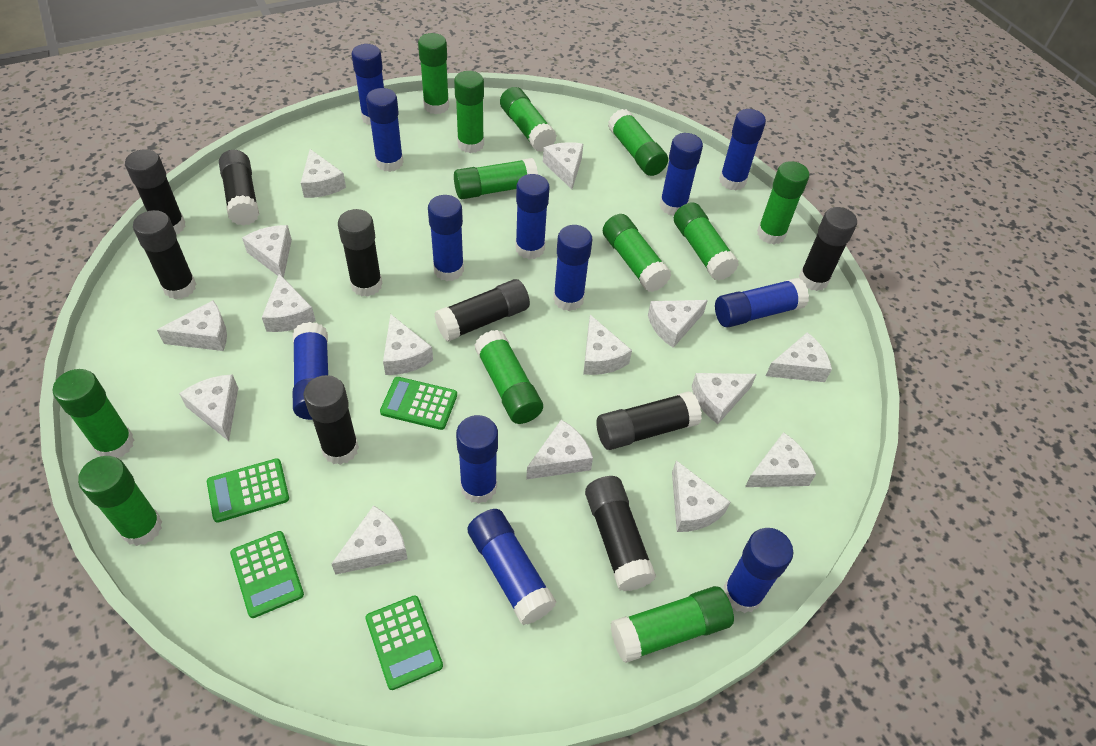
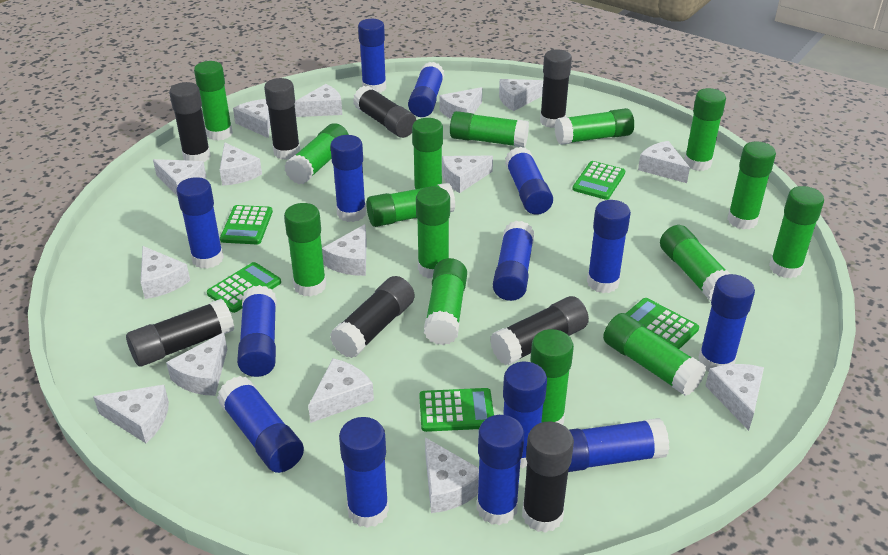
black glue stick: [125,149,185,234] [133,210,196,299] [219,150,259,226] [304,375,359,465] [338,209,382,297] [434,279,530,342] [585,476,656,591] [597,391,702,450] [799,207,857,291] = 9 -> [126,299,234,366] [169,82,211,162] [264,78,300,160] [330,276,415,358] [353,86,416,138] [490,296,589,365] [522,421,574,533] [540,49,572,128] = 8
blue glue stick: [293,322,328,420] [352,44,384,125] [366,88,404,172] [428,195,464,281] [456,415,498,504] [468,509,556,625] [515,174,550,259] [553,225,592,311] [659,133,703,216] [715,278,809,328] [719,109,766,190] [724,528,793,613] = 12 -> [176,177,224,269] [217,376,304,473] [237,285,277,377] [330,135,366,222] [339,417,389,528] [358,19,386,93] [408,62,444,117] [477,415,524,525] [493,221,534,301] [503,362,547,468] [505,147,553,215] [568,418,670,472] [587,200,631,293] [698,274,755,371] = 14
green calculator: [207,458,289,523] [230,531,304,618] [365,595,443,690] [380,377,457,430] = 4 -> [207,262,281,313] [220,205,273,245] [419,388,494,432] [572,161,625,200] [626,298,699,349] = 5
green glue stick: [53,369,134,458] [78,456,162,546] [418,33,449,114] [454,71,484,153] [454,158,538,199] [474,330,543,424] [500,87,557,152] [603,214,671,292] [608,109,668,176] [610,586,734,663] [674,203,739,280] [757,161,809,244] = 12 -> [194,61,233,141] [284,203,326,297] [285,123,349,184] [366,183,455,227] [412,118,443,189] [416,187,450,279] [424,258,467,345] [450,111,529,148] [531,329,574,425] [555,108,634,145] [603,313,706,396] [660,225,730,301] [684,88,726,171] [727,141,776,230] [769,186,824,278] = 15

